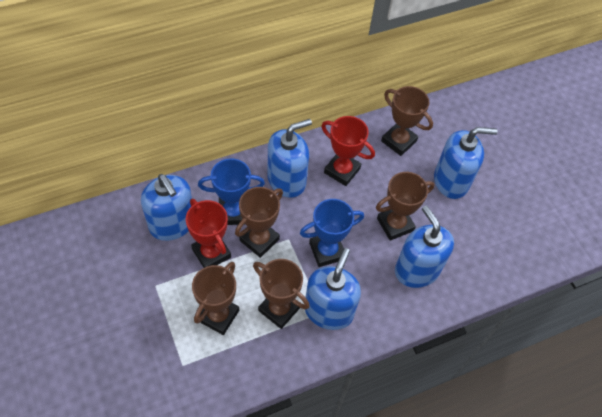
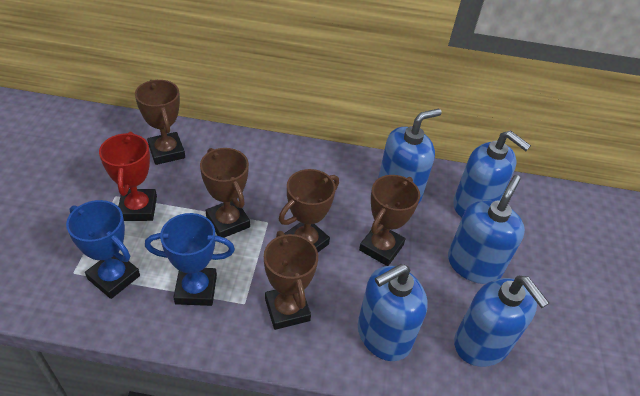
red trophy: [186,199,231,268] [321,116,375,186] = 2 -> [99,132,157,221] = 1

